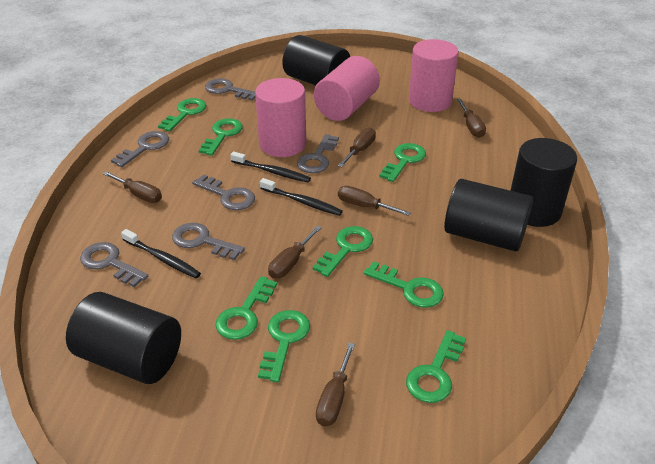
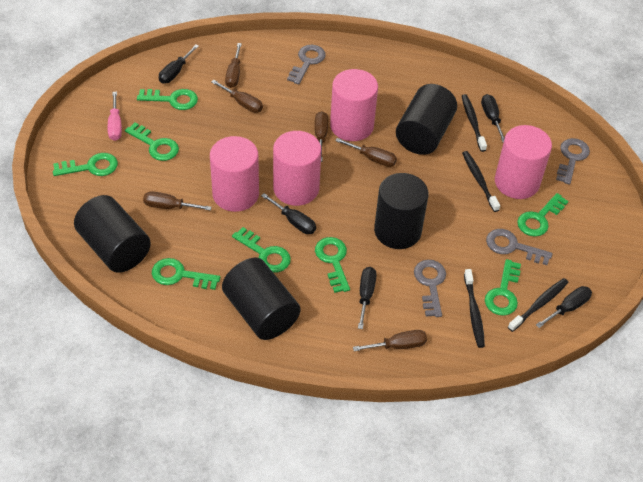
black screwdriver: none = 0 -> [159,44,199,84] [261,193,316,234] [358,267,377,329] [481,94,505,142] [536,286,592,328] = 5
black toothbrush: [121,229,201,278] [230,151,311,182] [260,178,343,216] = 3 -> [462,94,487,152] [462,151,500,212] [464,269,485,348] [508,278,568,332] = 4
grey key: [80,242,148,287] [111,131,169,167] [172,223,245,260] [192,174,255,210] [205,78,256,101] [297,134,339,173] = 6 -> [287,45,325,84] [414,260,446,317] [486,229,553,265] [556,138,590,184] = 4
pink cylinder: [255,78,306,157] [314,56,380,121] [409,39,459,112] = 3 -> [210,136,259,212] [273,131,321,206] [330,69,378,141] [495,125,552,199] = 4
pink screwdriver: none = 0 -> [108,92,122,141] = 1

